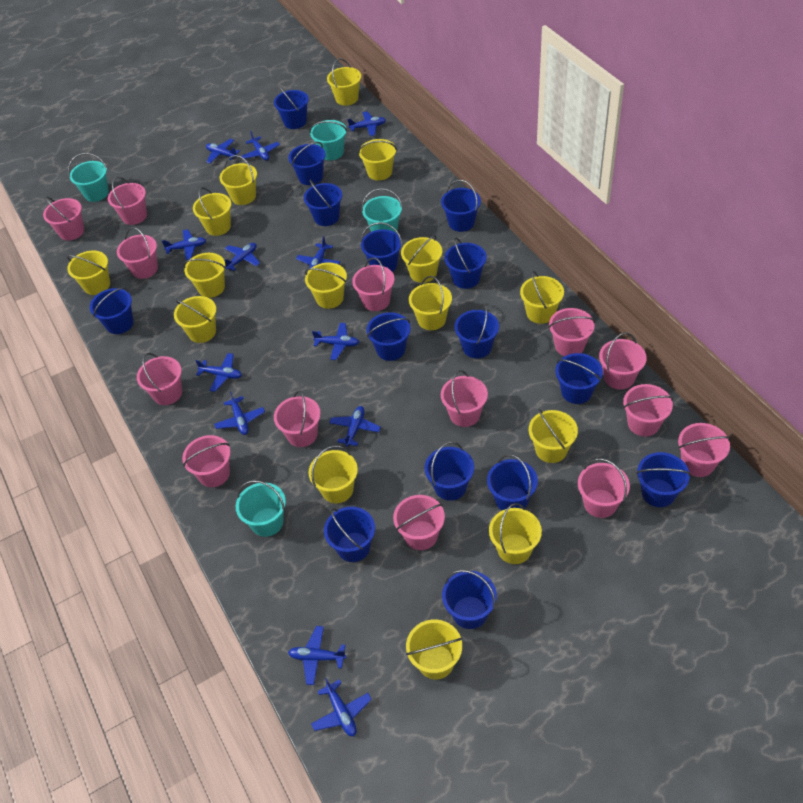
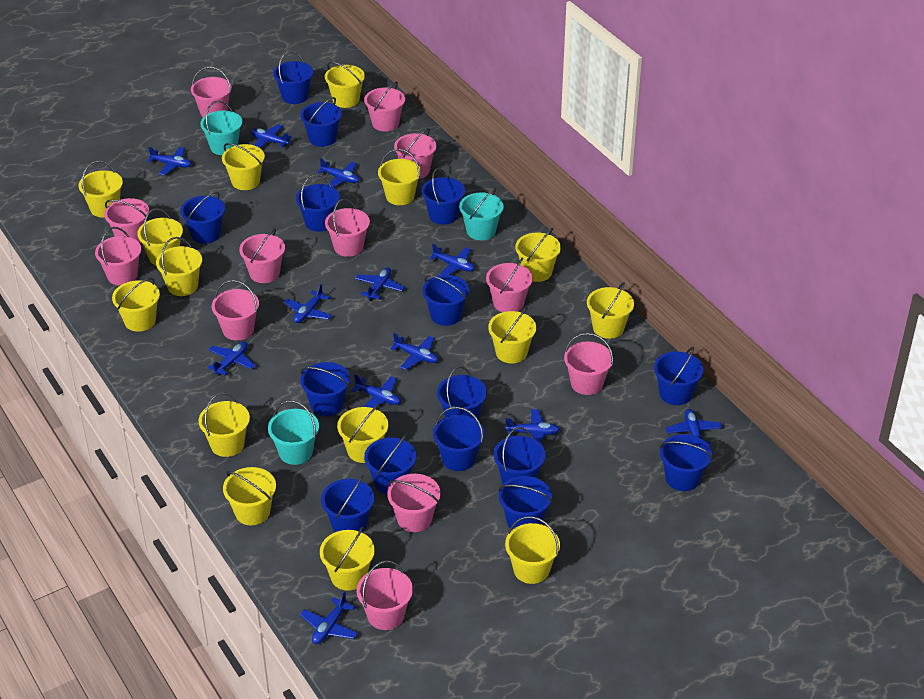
pink bucket: [43,197,84,241] [108,177,147,225] [117,227,158,279] [137,353,182,405] [182,435,231,487] [274,390,321,447] [352,258,395,311] [393,495,445,550] [441,370,488,427] [548,308,595,356] [578,458,630,518] [599,332,647,390] [623,384,673,437] [678,423,731,477] = 14 -> [95,227,141,286] [104,198,149,243] [191,67,232,117] [212,280,259,341] [239,228,285,283] [325,199,370,257] [357,560,413,630] [364,81,405,131] [387,474,441,532] [394,128,437,179] [486,258,533,312] [564,333,613,395] = 12
turquoise bucket: [68,153,109,202] [236,480,286,537] [309,120,347,160] [362,188,402,233] = 4 -> [200,101,242,155] [268,400,319,465] [459,188,504,240] = 3

